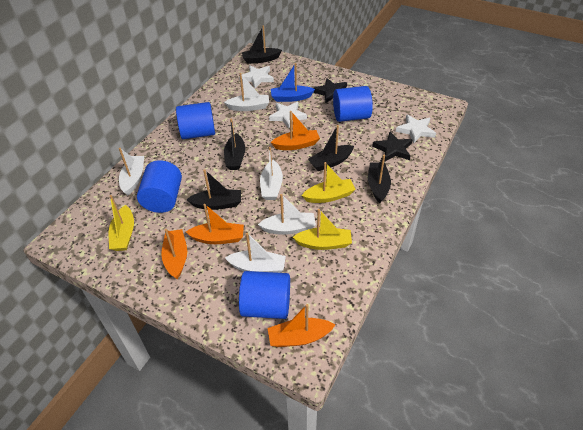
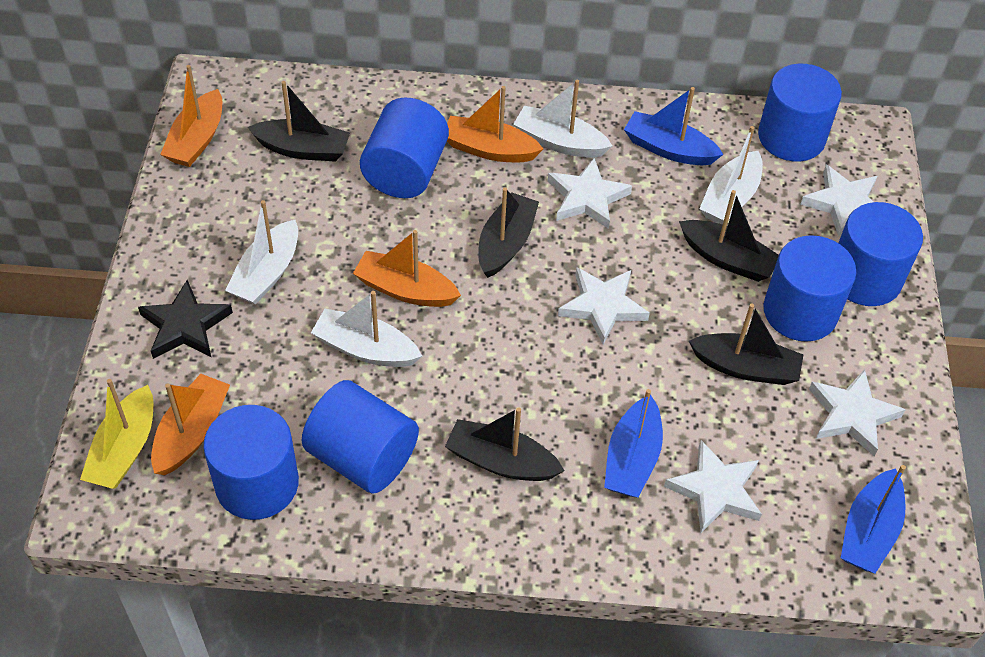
black star: [313,78,347,104] [372,132,413,161] = 2 -> [138,280,233,359] = 1
blue boat: [271,63,315,102] = 1 -> [604,389,663,498] [624,87,724,165] [841,465,906,574] = 3
blue cylinder: [137,160,182,213] [176,102,215,139] [239,271,290,319] [333,86,373,122] = 4 -> [203,405,299,520] [302,380,419,494] [360,97,449,198] [758,64,842,161] [763,235,856,342] [839,202,923,306] = 6
white boat: [119,148,144,195] [224,73,269,111] [225,233,286,273] [258,194,316,235] [260,147,283,200] = 5 -> [225,200,298,305] [311,291,422,367] [513,80,612,158] [699,126,763,224] = 4
white star: [239,65,274,88] [269,102,307,129] [396,114,436,143] = 3 -> [548,158,632,229] [558,267,650,345] [664,440,762,533] [800,165,877,237] [809,369,906,457] = 5
yellow boat: [109,195,134,251] [293,209,352,250] [302,162,356,203] = 3 -> [80,379,153,489] = 1

